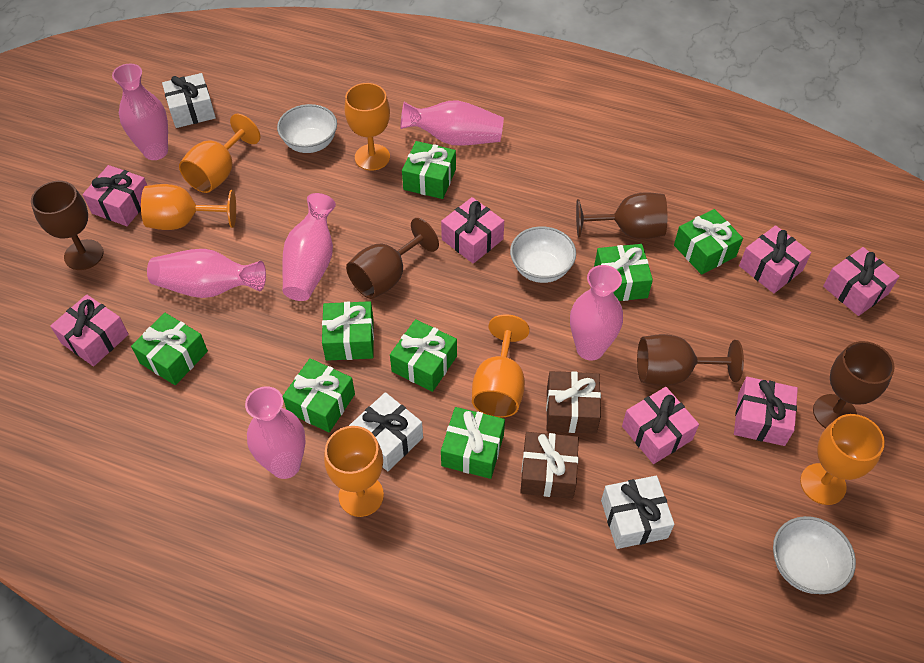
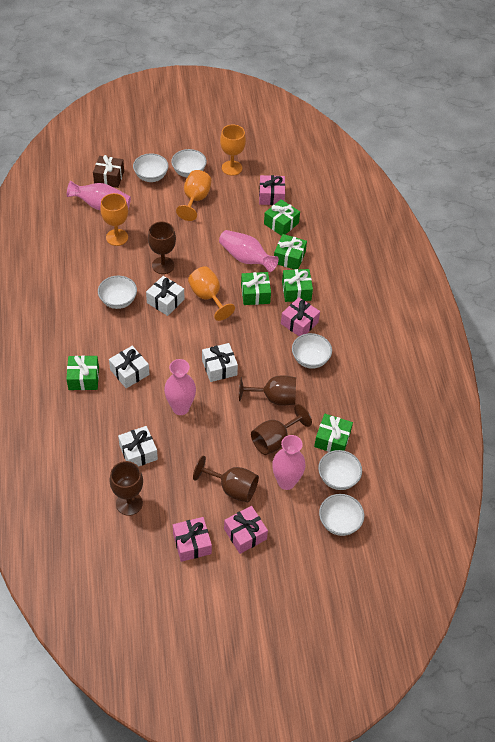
brown gift: [520,432,579,499] [546,371,601,434] = 2 -> [93,155,124,188] = 1
green gift: [131,313,208,385] [282,358,355,432] [322,301,374,361] [390,319,457,392] [402,141,456,199] [441,407,505,479] [594,244,653,301] [674,209,743,275] = 8 -> [66,355,99,390] [241,272,271,305] [264,199,300,236] [274,234,307,270] [282,269,313,302] [314,414,353,452] = 6
orange goblet: [141,184,236,230] [179,114,260,193] [324,426,384,517] [345,83,390,171] [472,314,530,417] [800,414,885,505] = 6 -> [100,193,128,246] [176,170,212,221] [188,266,235,321] [220,124,246,176] = 4
pink gift: [50,294,129,366] [83,165,147,226] [441,197,504,264] [622,387,699,464] [734,377,798,446] [739,225,811,293] [823,247,900,316] = 7 -> [173,517,212,562] [224,506,268,554] [259,175,285,205] [281,297,320,336] = 4
pink vase: [112,64,168,160] [147,249,266,298] [245,386,306,479] [282,193,336,301] [400,101,504,146] [570,265,623,361] = 6 -> [67,181,131,210] [164,359,196,415] [219,230,279,272] [272,435,306,490] = 4
white bowl: [277,104,337,153] [510,226,576,283] [773,516,856,594] = 3 -> [98,276,137,309] [133,153,169,182] [171,149,207,177] [292,333,332,369] [318,450,362,490] [319,494,364,536] = 6
white gift: [162,73,216,128] [349,392,423,471] [601,476,675,549] = 3 -> [109,346,149,388] [118,426,158,467] [146,276,184,316] [202,343,238,382] = 4

